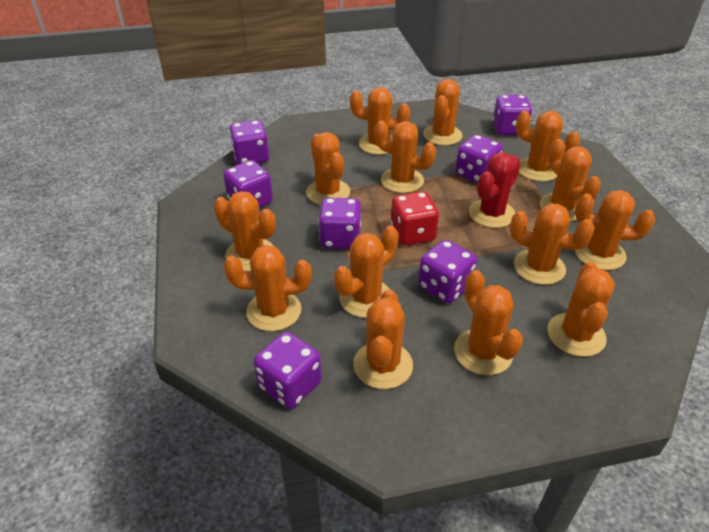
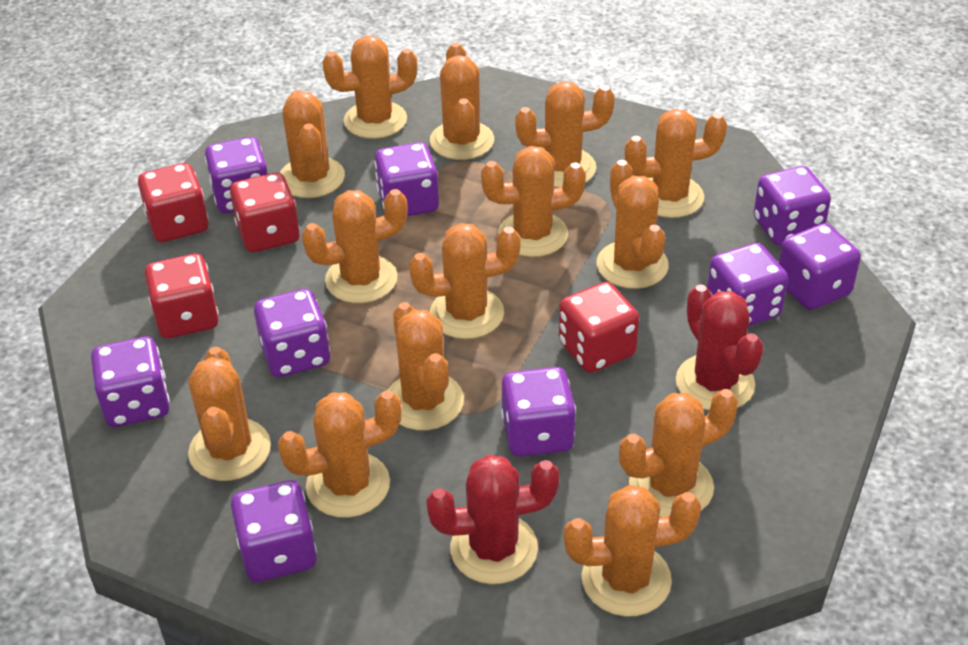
purple dice: [223,160,273,208] [230,120,269,165] [254,332,322,409] [319,198,361,249] [418,239,477,304] [456,134,503,183] [493,95,532,135] = 7 -> [91,337,170,427] [205,137,268,213] [231,480,317,582] [254,289,330,377] [374,142,439,216] [501,367,576,457] [707,243,788,326] [754,166,831,246] [779,223,861,310] = 9
red cactus: [469,152,521,228] = 1 -> [426,455,560,584] [676,285,764,411] = 2
red dice: [391,192,439,246] = 1 -> [138,163,208,242] [145,254,219,339] [230,173,300,252] [559,282,639,373] = 4

